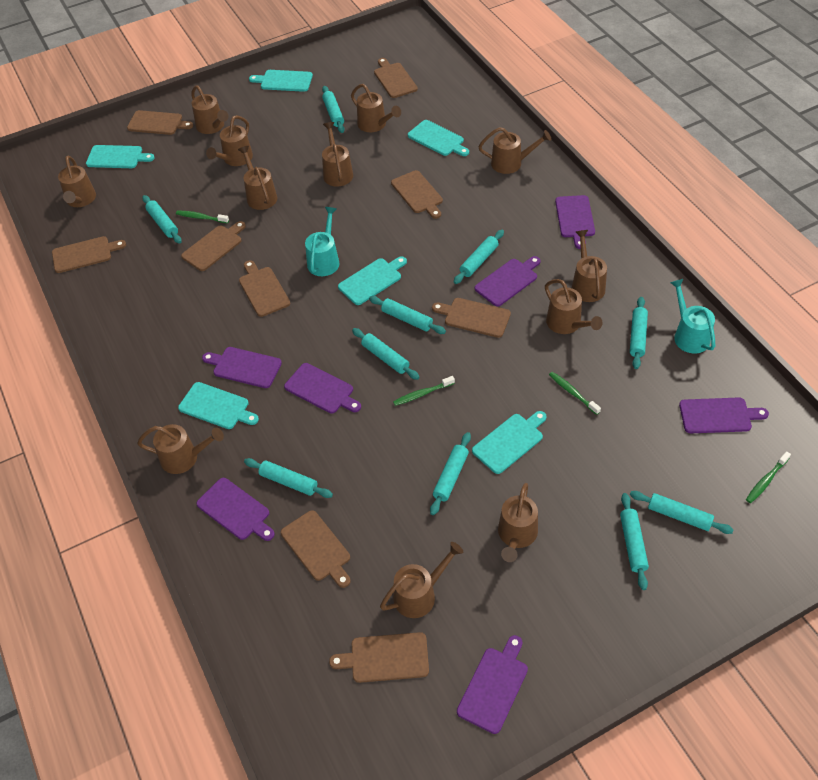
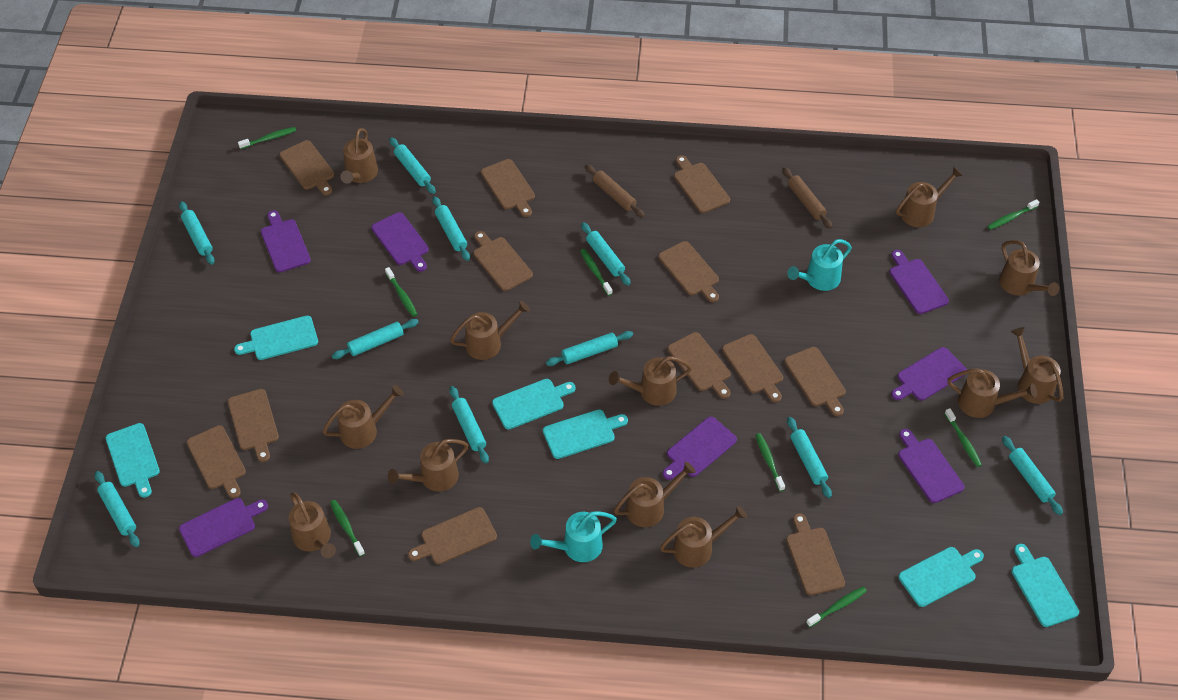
brown cutting board: [52,236,126,273] [127,110,193,135] [181,221,246,271] [239,260,290,317] [281,510,350,588] [329,632,429,683] [374,58,418,98] [391,170,443,219] [432,298,511,338] = 9 -> [187,425,246,498] [228,389,279,462] [280,140,335,195] [408,507,497,564] [473,231,533,291] [481,159,535,217] [658,241,719,302] [668,332,731,399] [674,155,730,213] [722,334,783,403] [784,347,846,416] [786,513,845,595] = 12
brown rolling pin: none = 0 -> [585,164,645,218] [782,167,832,229] = 2
green toothbrush: [176,210,229,223] [393,376,455,406] [549,372,601,415] [746,451,791,503] = 4 -> [238,127,296,149] [330,500,365,556] [385,267,417,317] [580,249,613,296] [755,433,785,491] [806,586,867,627] [945,408,982,467] [987,199,1040,230] = 8

